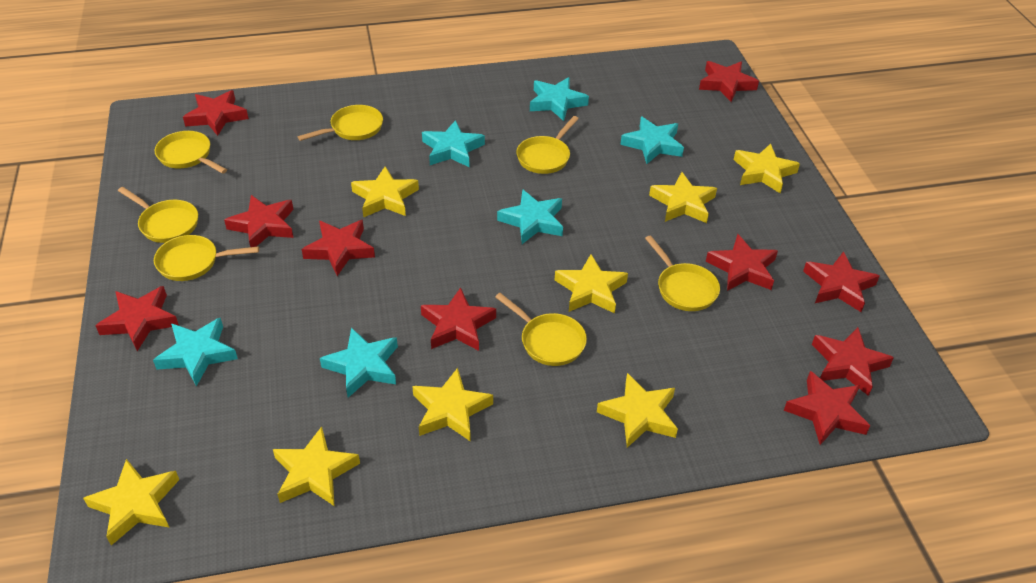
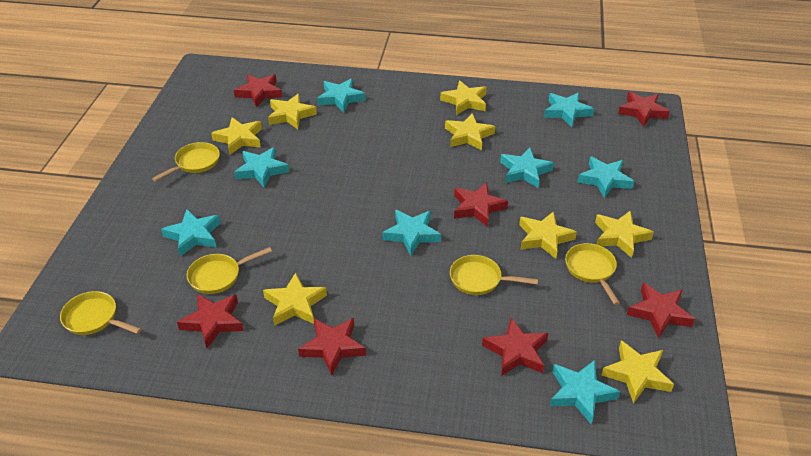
red star: [96,286,179,351] [183,90,249,136] [224,195,294,247] [302,220,375,276] [421,287,496,351] [699,61,759,102] [706,234,778,291] [784,371,870,445] [803,251,880,312] [812,327,894,396] = 10 -> [177,294,244,348] [234,74,282,107] [298,318,366,376] [454,182,508,227] [482,318,548,376] [618,91,670,127] [627,283,695,339] = 7
turquoise star: [153,318,238,386] [320,328,398,398] [422,120,485,167] [497,189,563,244] [530,77,589,121] [620,117,684,164] = 6 -> [161,209,221,256] [234,147,289,188] [317,78,366,113] [382,210,441,256] [500,148,554,188] [544,92,594,127] [550,360,620,424] [577,156,634,198] = 8
yellow pan: [118,187,198,243] [154,235,259,281] [155,131,227,174] [298,105,383,141] [495,293,587,366] [516,116,579,174] [645,235,720,311] = 7 -> [60,291,141,335] [152,142,220,182] [187,247,272,294] [450,255,538,295] [565,243,620,305] = 5

